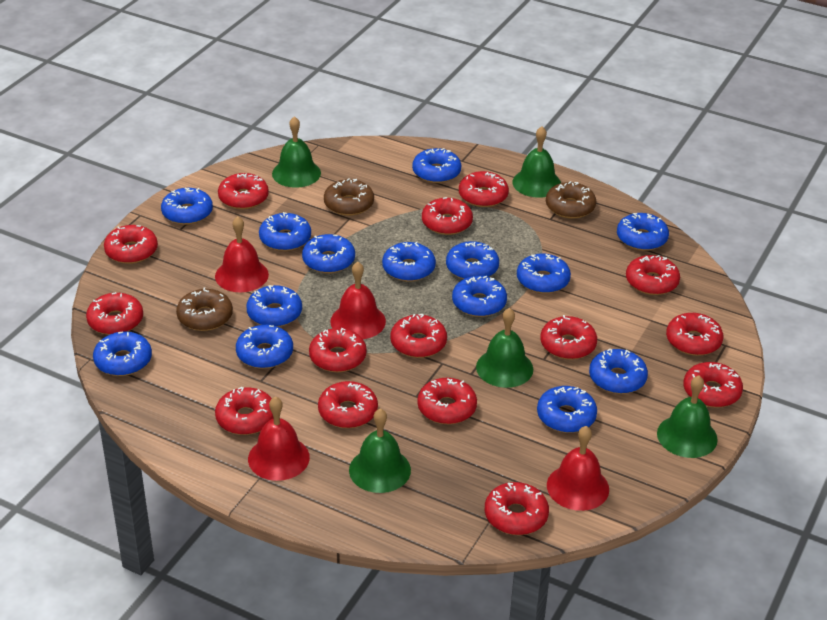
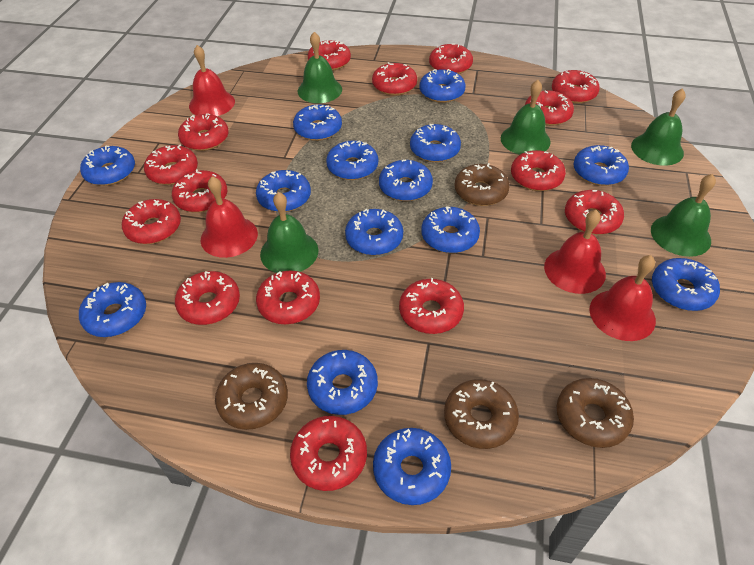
brown donut: [176,287,233,331] [324,178,374,216] [546,181,596,219] = 3 -> [215,363,288,430] [444,379,519,449] [454,163,510,206] [557,378,634,448] = 4

